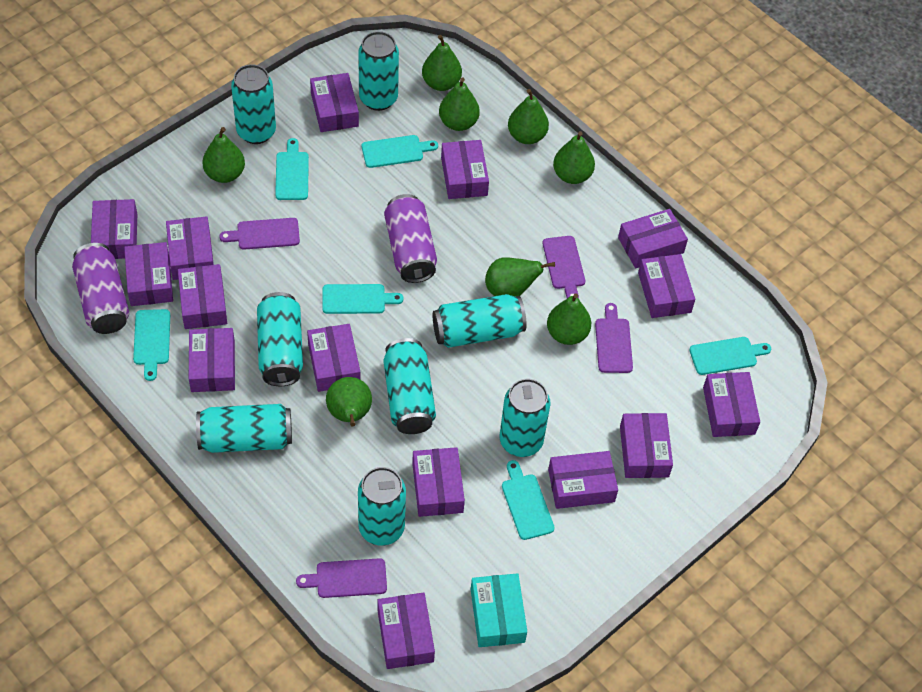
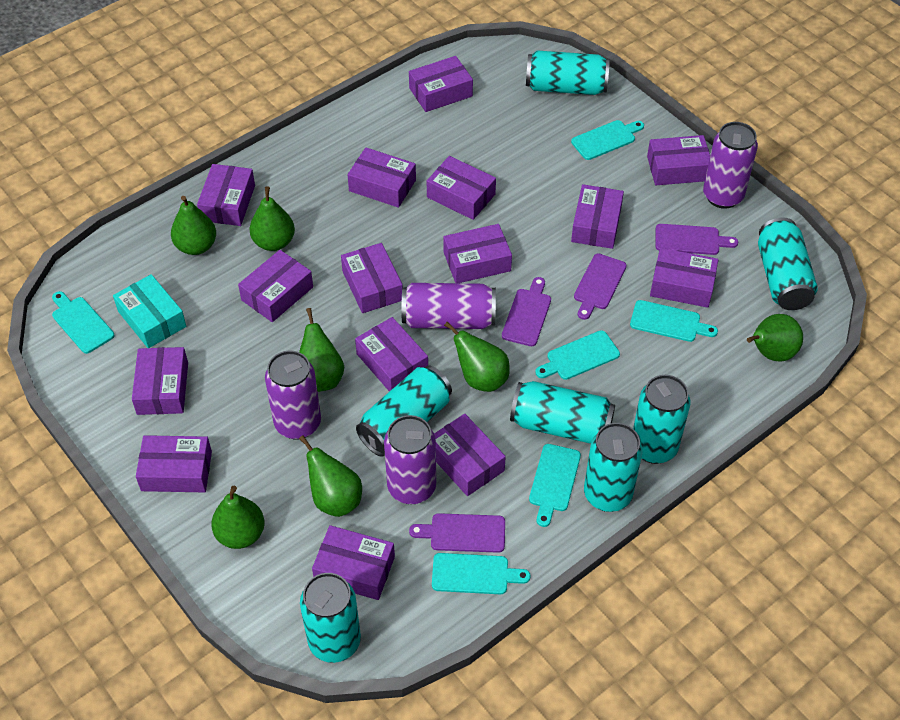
green pear: [202,127,245,183] [326,377,372,426] [422,35,462,91] [439,77,480,131] [485,257,555,297] [508,89,549,144] [547,293,591,345] [553,131,595,184] = 8 -> [171,196,216,255] [211,486,265,549] [249,187,295,251] [299,308,344,392] [299,435,362,517] [444,322,510,392] [747,314,803,362] = 7
purple can: [72,243,129,334] [384,194,437,283] = 2 -> [265,351,321,440] [384,415,436,504] [401,283,496,329] [703,122,758,209] = 4
turquoise can: [196,404,292,453] [231,64,276,144] [257,292,303,386] [358,31,399,111] [358,467,406,546] [384,338,436,434] [433,294,527,348] [500,379,550,457] = 8 -> [300,573,361,663] [356,365,452,457] [510,381,615,444] [526,50,610,95] [584,423,643,512] [633,375,690,464] [758,217,818,310] = 7

